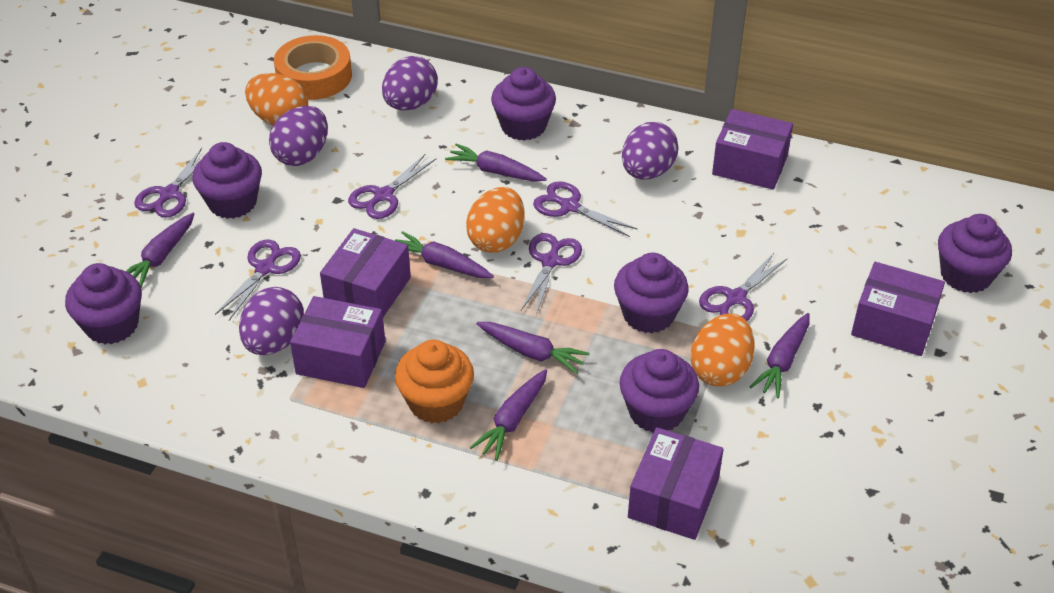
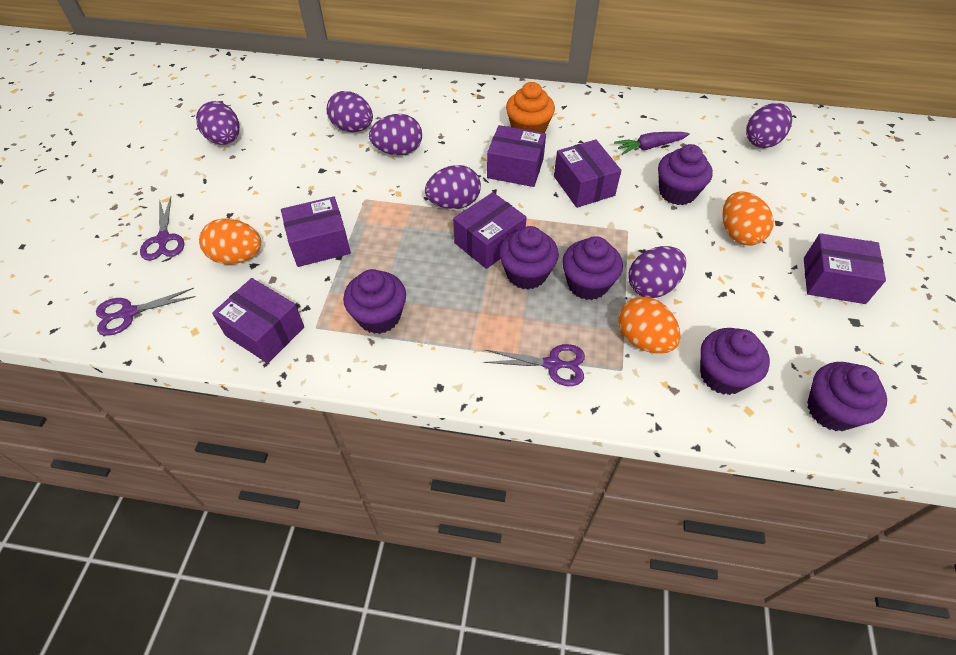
orange tape: [274,35,352,100] = 1 -> none = 0
purple box: [290,296,385,388] [320,228,411,317] [628,427,724,540] [712,109,793,190] [851,262,945,356] = 5 -> [212,278,304,363] [281,196,351,267] [453,192,527,269] [487,125,546,187] [554,139,621,208] [804,233,886,304] = 6
purple carrot: [126,213,195,287] [395,231,494,278] [445,144,547,182] [470,369,547,461] [477,322,590,374] [750,313,809,398] = 6 -> [614,132,690,155] = 1
purple egg: [239,287,304,355] [269,106,328,166] [382,56,438,111] [622,122,678,180] = 4 -> [196,101,240,145] [327,91,373,132] [369,114,422,155] [425,165,481,209] [628,246,686,298] [746,103,792,148] = 6
purple scissors: [134,148,202,218] [215,240,301,320] [348,154,436,219] [521,233,582,315] [533,181,638,237] [699,253,788,321] = 6 -> [96,288,195,335] [140,197,184,261] [484,344,585,386] = 3

